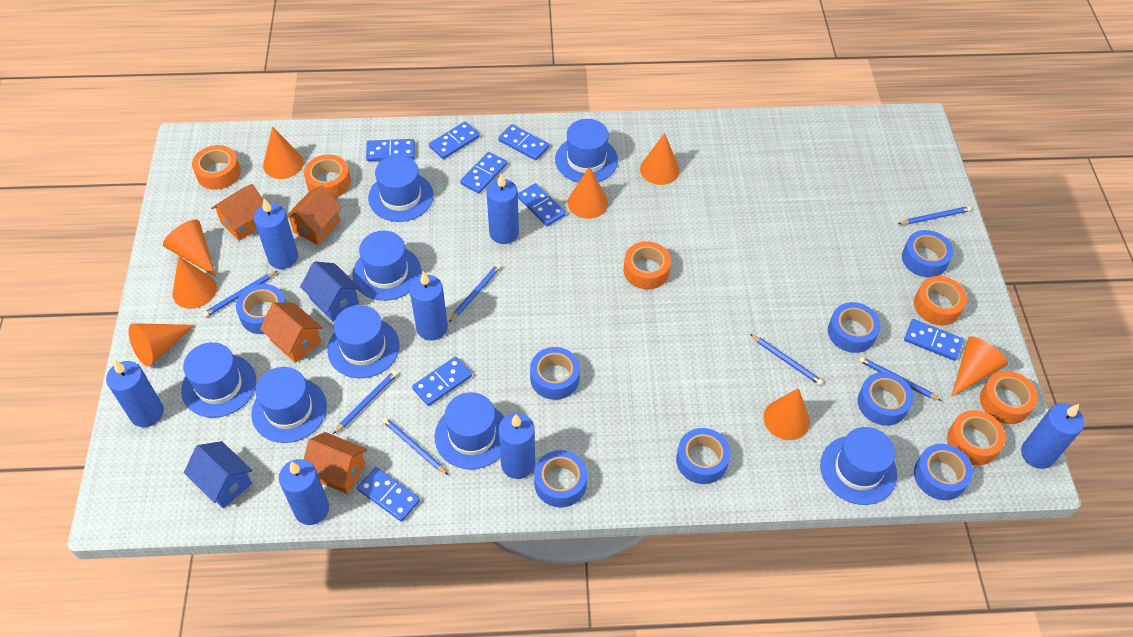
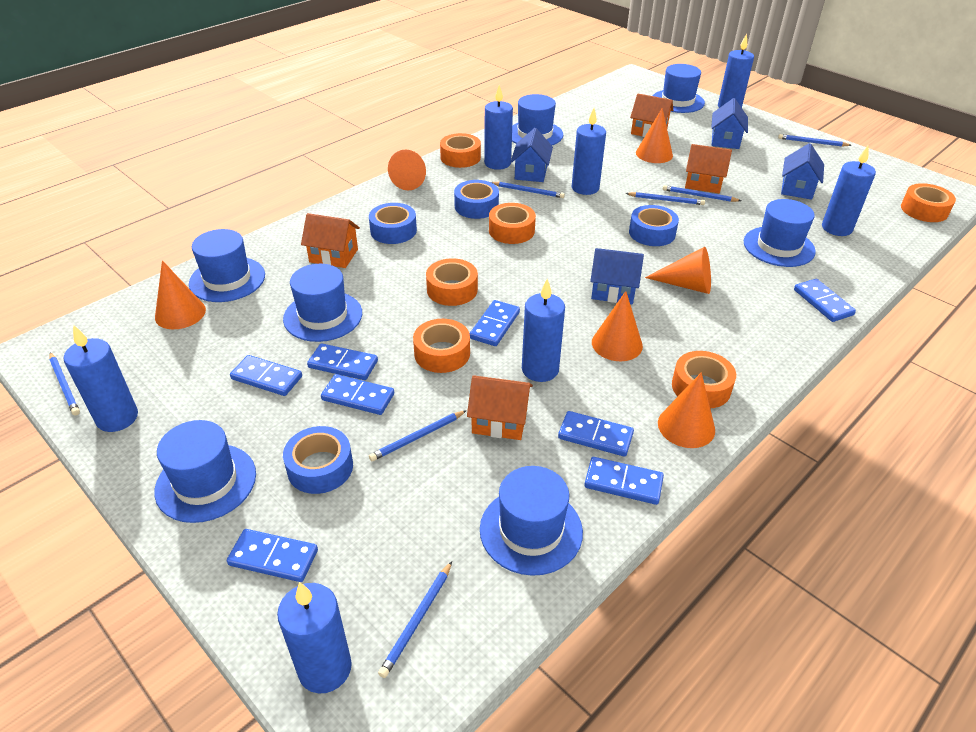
blue hat: [181,342,256,418] [251,367,327,443] [327,305,400,378] [352,231,421,301] [368,155,434,222] [435,392,505,470] [555,119,618,183] [820,427,897,505] = 8 -> [154,420,256,523] [189,229,265,302] [283,264,362,342] [480,466,583,576] [512,94,563,145] [653,64,705,113] [744,199,816,267] = 7
blue house: [184,441,253,508] [300,261,361,321] = 2 -> [511,128,553,182] [590,248,644,304] [711,98,748,149] [781,143,824,200] = 4
blue tape: [236,284,286,334] [530,347,580,400] [534,450,587,507] [676,428,731,484] [828,302,881,353] [858,372,913,426] [902,230,953,277] [914,444,973,500] = 8 -> [283,426,353,494] [369,203,417,244] [454,180,499,219] [629,205,679,246] = 4
orange cone: [129,323,195,367] [163,220,216,277] [172,256,217,309] [263,127,304,179] [568,166,608,219] [640,133,680,185] [763,388,810,440] [951,336,1008,397] = 8 -> [155,260,206,329] [388,149,426,190] [592,291,643,361] [636,108,673,163] [645,247,711,294] [658,372,715,448] = 6

